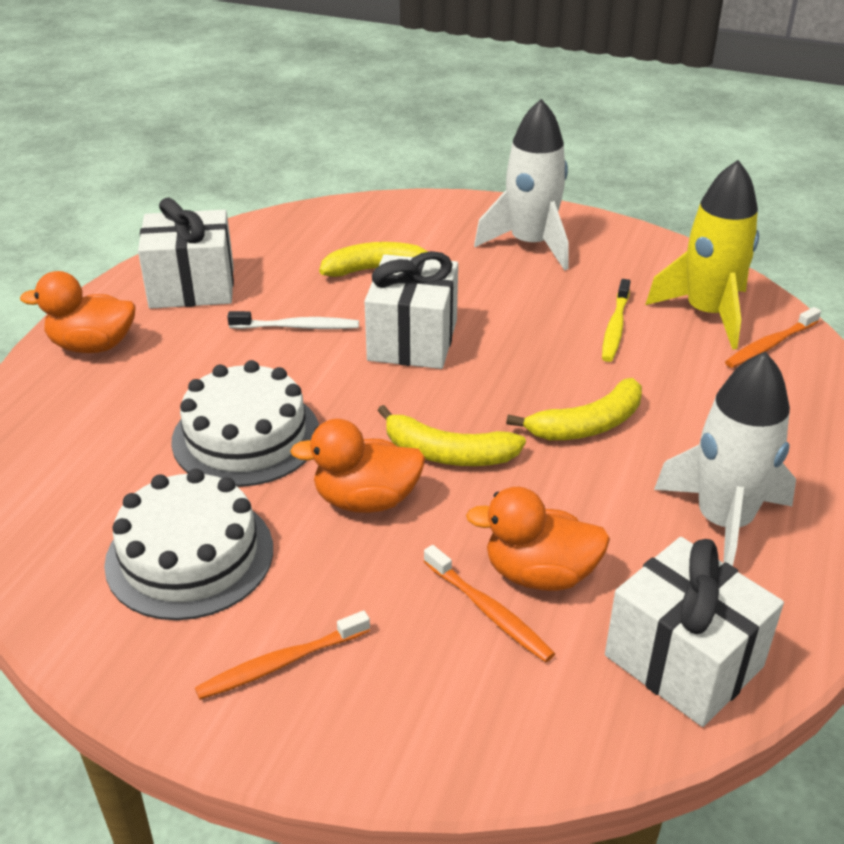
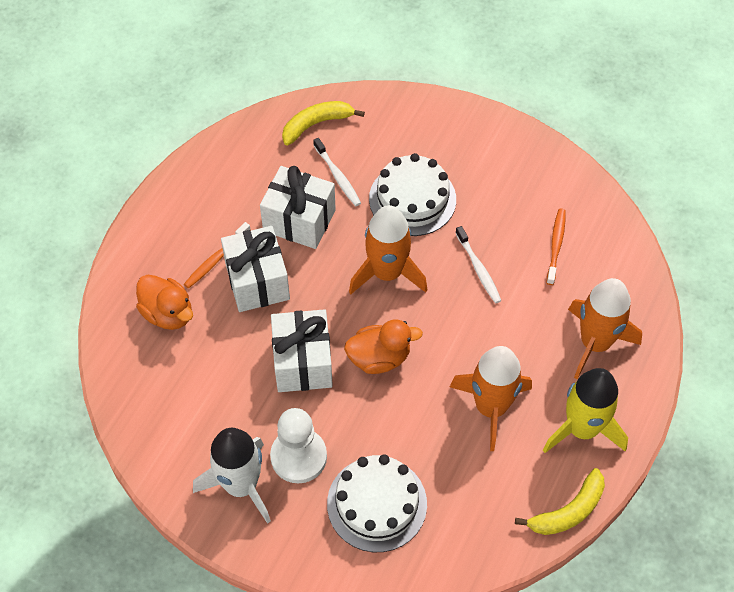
orange duck: [20,271,136,353] [290,419,425,513] [466,487,610,591] = 3 -> [136,275,193,330] [344,319,423,374] = 2
orange rocket: none = 0 -> [349,205,427,294] [450,346,532,451] [568,278,642,379] = 3
orange toothbrush: [195,610,370,700] [424,545,555,662] [725,307,821,368] = 3 -> [184,222,251,288] [547,209,566,285] = 2
white pawn: none = 0 -> [270,408,327,483] = 1
white rocket: [474,99,568,270] [654,351,796,566] = 2 -> [193,428,271,524] = 1
white toothbrush: [227,311,359,329] = 1 -> [313,138,361,206] [456,226,502,304] = 2
yellow banana: [319,242,428,277] [377,405,526,466] [506,378,642,440] = 3 -> [282,101,365,146] [515,468,605,535] = 2
yellow toothbrush: [602,279,630,362] = 1 -> none = 0

